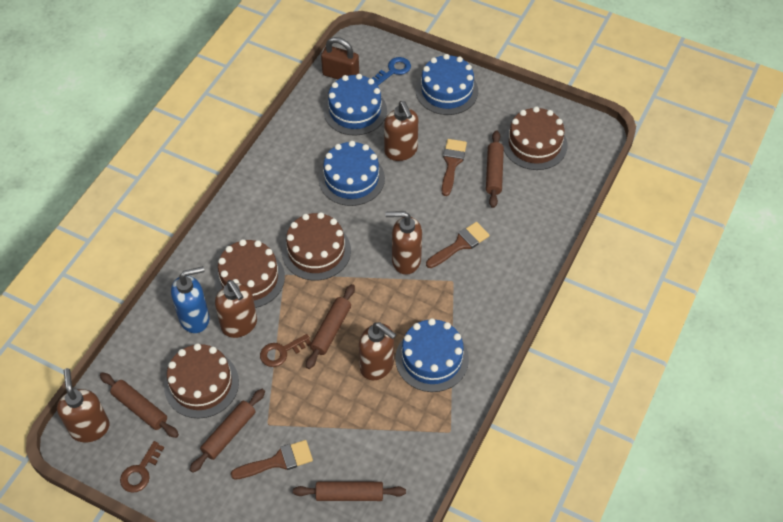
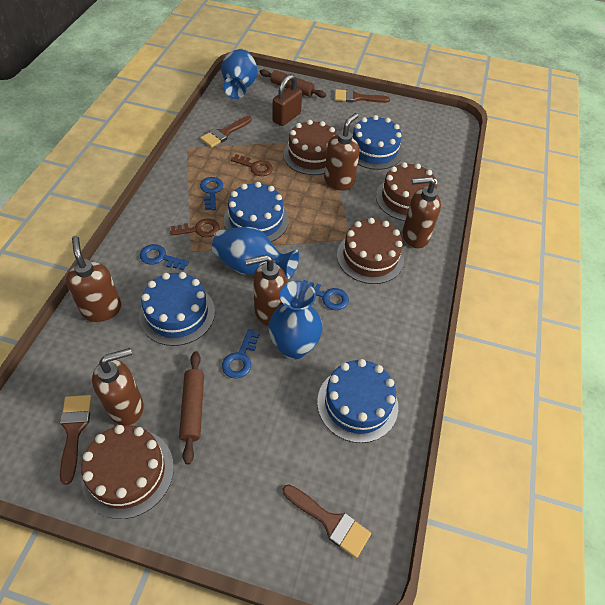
blue key: [371,57,411,85] = 1 -> [140,244,189,270] [200,177,223,210] [222,329,259,379] [303,280,349,310] = 4
blue soap dispenser: [171,266,209,333] = 1 -> none = 0
blue vase: none = 0 -> [212,227,299,279] [221,49,257,99] [268,281,323,360] = 3
brown brush: [231,440,313,480] [426,222,490,268] [442,139,467,196] = 3 -> [60,395,92,485] [200,116,252,148] [283,484,371,558] [335,89,390,103] = 4
brown rolling pin: [100,372,179,438] [190,389,265,473] [293,481,406,501] [306,284,355,369] [486,131,504,208] = 5 -> [179,351,204,464] [260,69,326,98] = 2

